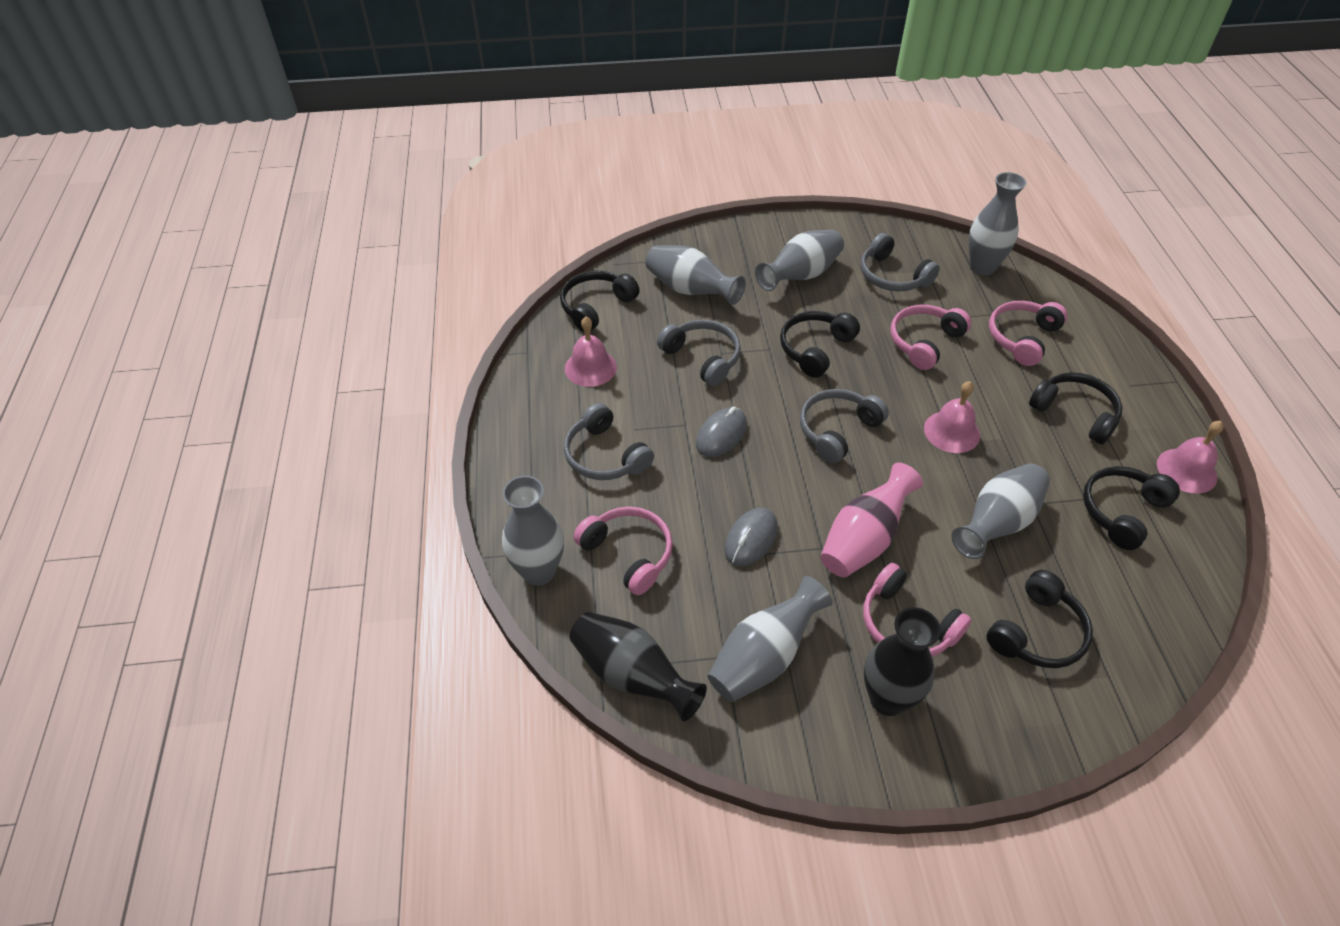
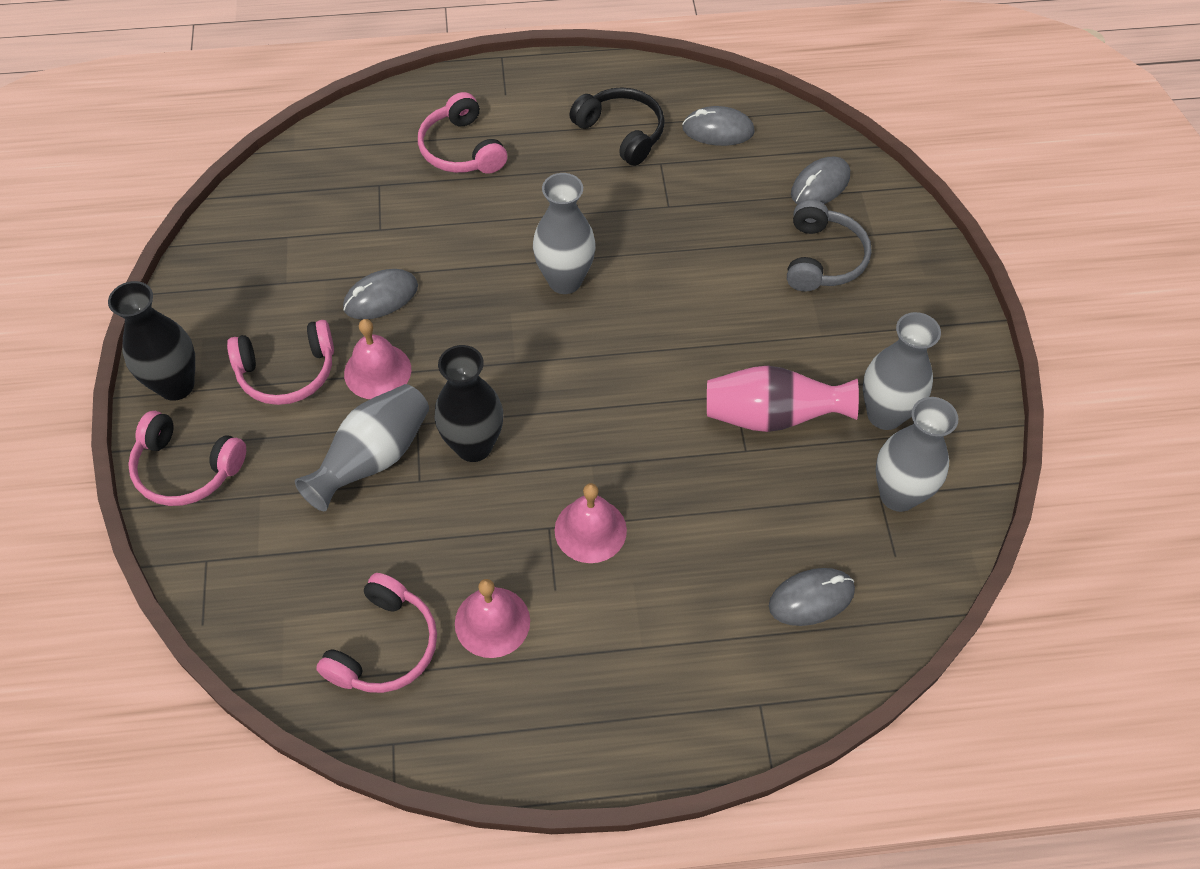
black headphones: [560,271,640,332] [780,311,860,378] [987,570,1093,668] [1029,372,1122,445] [1083,466,1180,550] = 5 -> [569,87,665,166] = 1
grey headphones: [564,403,654,480] [657,320,741,386] [800,389,889,463] [861,233,940,292] = 4 -> [787,200,872,291] = 1
grey mouse: [696,407,747,457] [724,508,778,566] = 2 -> [343,269,418,319] [682,106,755,146] [769,568,855,626] [791,156,850,204] = 4
grey vase: [502,476,564,586] [646,245,746,305] [708,576,833,702] [755,230,844,291] [951,464,1050,559] [969,172,1026,275] = 6 -> [295,384,429,511] [533,173,596,294] [863,312,941,430] [876,397,958,512] = 4

